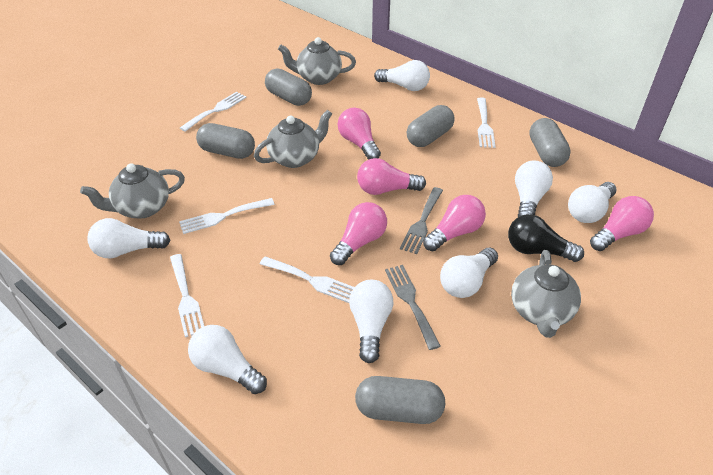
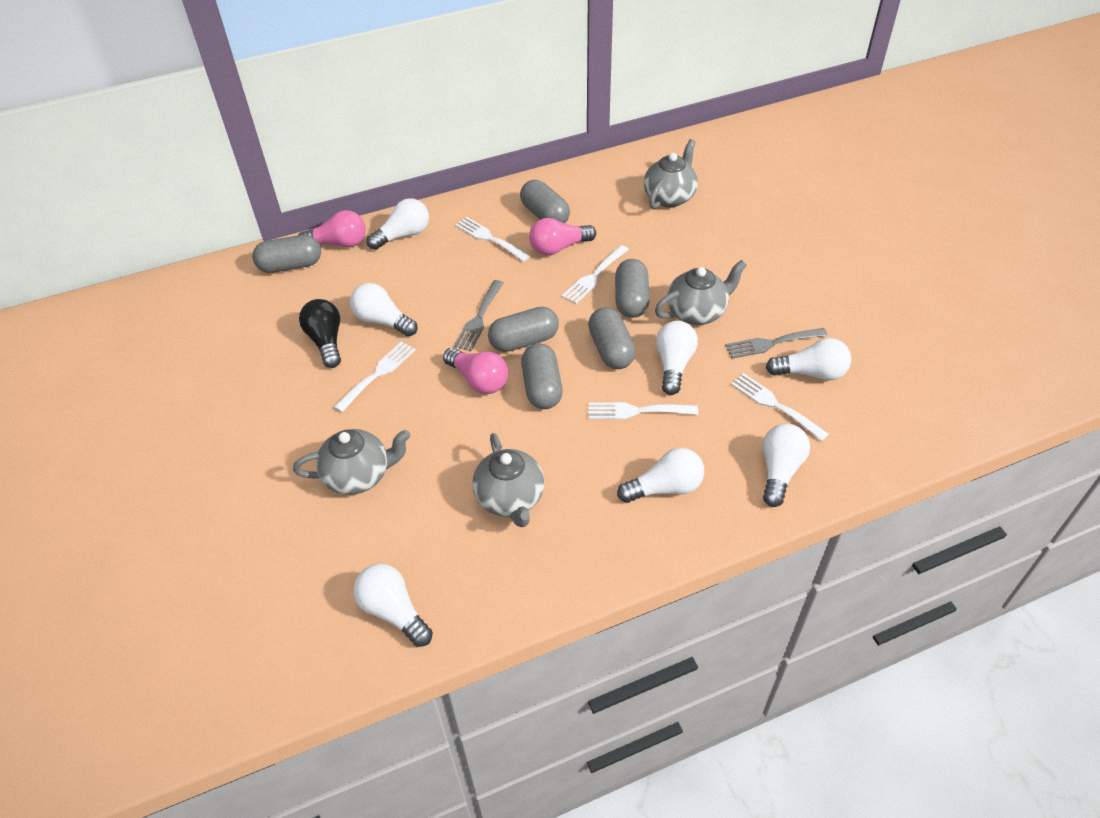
grey capsule: [196,123,255,159] [265,69,312,106] [355,376,445,424] [407,105,455,147] [529,118,571,167] = 5 -> [252,235,321,273] [488,307,559,352] [520,180,570,223] [521,344,563,409] [588,307,636,369] [615,259,649,318] = 6
pink light bulb: [330,202,387,265] [338,108,381,160] [357,158,426,195] [423,195,486,251] [590,196,654,251] = 5 -> [299,210,366,247] [443,348,508,394] [529,218,596,256] = 3

